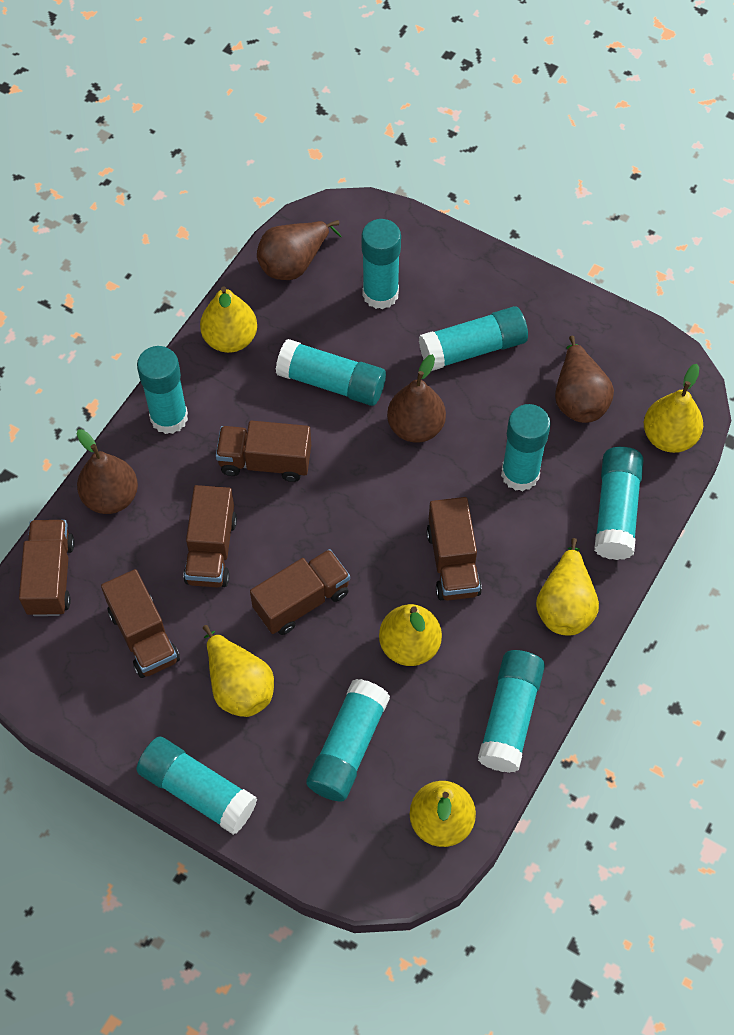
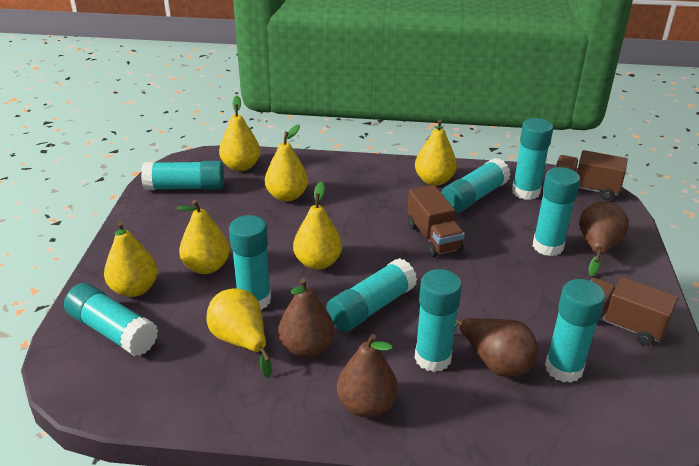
brown truck: [19,520,75,616] [101,569,180,678] [183,485,237,588] [216,421,311,482] [250,549,350,635] [426,497,482,601] = 6 -> [407,185,465,257] [556,150,628,200] [591,277,678,346] = 3
yellow pear: [200,286,257,353] [203,625,274,717] [379,604,442,666] [410,781,476,847] [536,538,599,636] [644,364,703,453] = 6 -> [104,222,158,297] [177,200,230,274] [206,289,272,378] [219,96,261,171] [265,125,308,202] [293,182,342,270] [415,119,457,186] = 7

